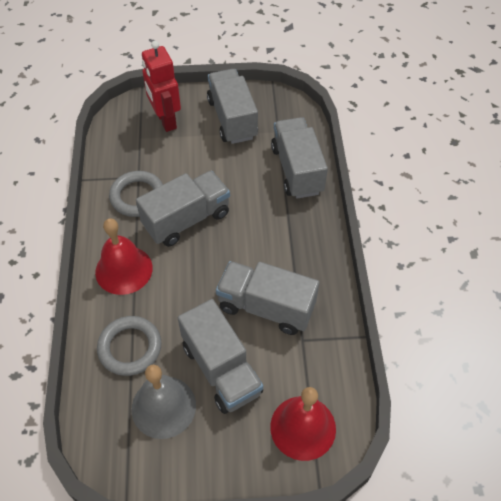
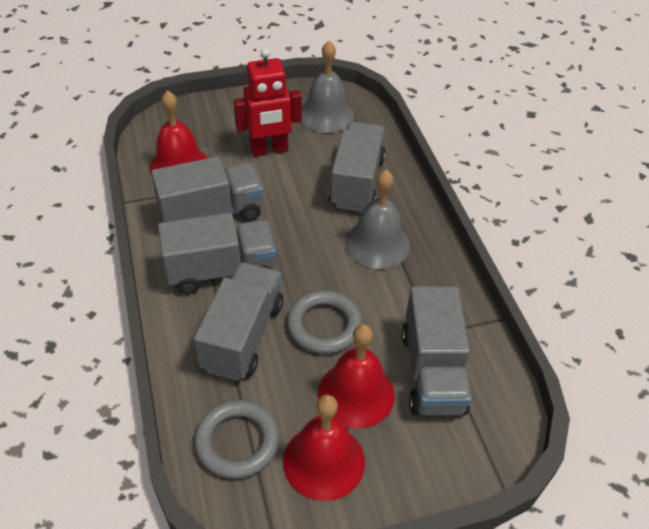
grey bell: [132,365,196,439] = 1 -> [301,41,354,133] [345,170,410,269] = 2
red bell: [95,218,153,295] [270,387,336,461] = 2 -> [149,91,208,176] [283,395,365,501] [318,324,395,429] = 3

